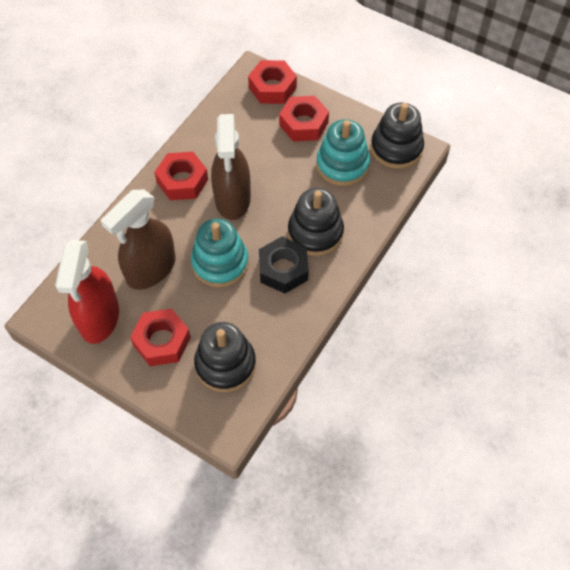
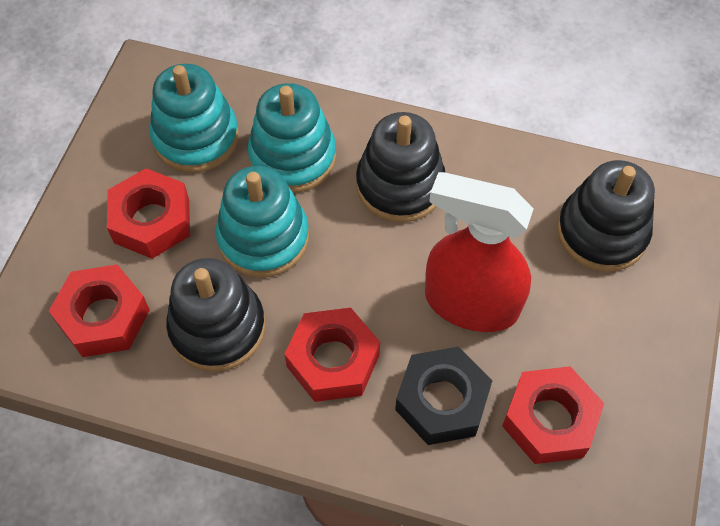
brown spray bottle: [101,190,176,290] [211,114,251,220] = 2 -> none = 0
turquoise stacking toy: [191,219,249,287] [316,119,370,186] = 2 -> [150,64,239,173] [216,166,309,277] [248,83,336,193] = 3

